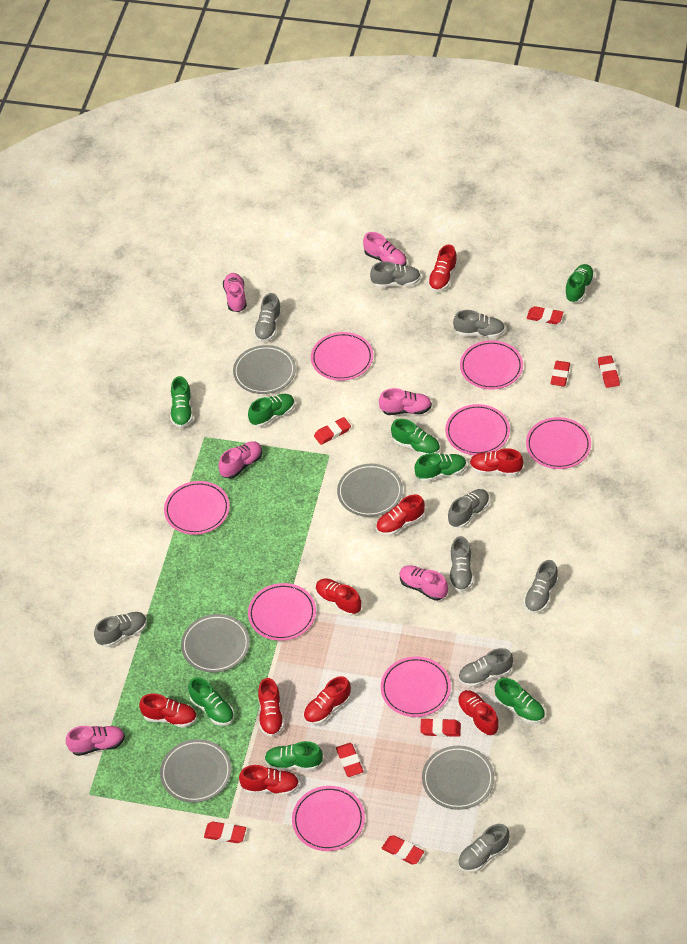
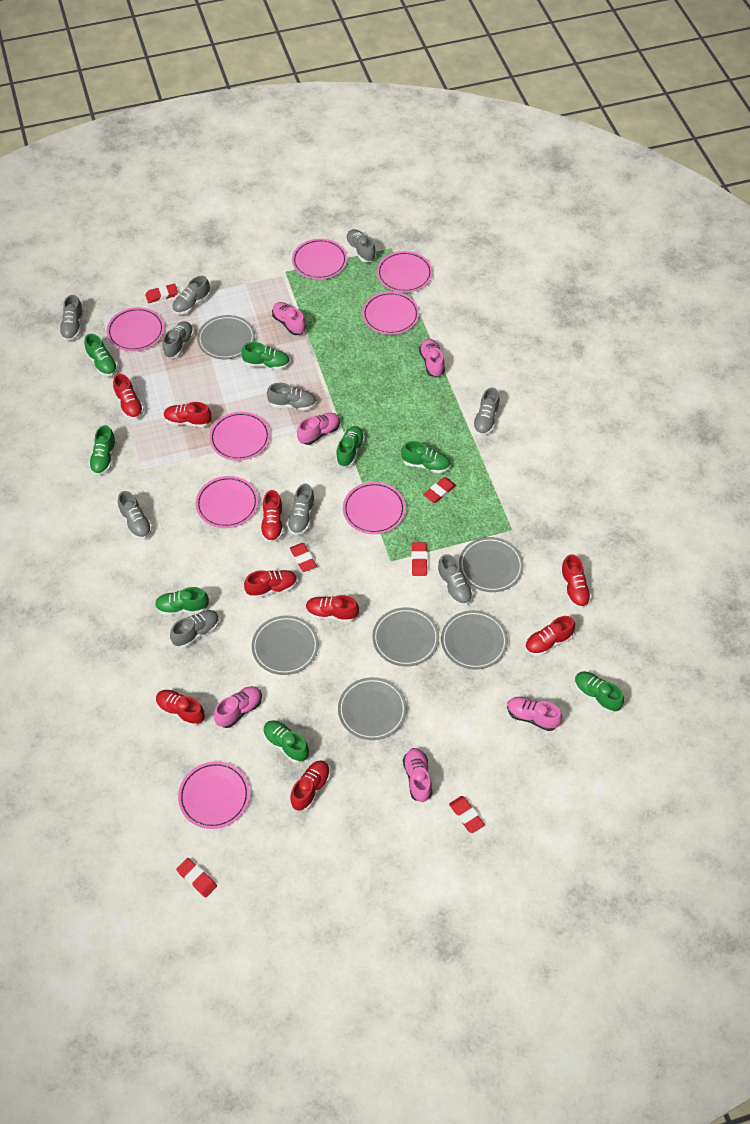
grey plate: [160,739,232,803] [181,614,250,673] [233,345,296,394] [337,464,403,517] [422,746,494,810] = 5 -> [197,315,255,359] [252,616,319,675] [338,677,407,740] [372,607,439,667] [441,610,508,670] [459,537,524,592] = 6
grey shoe: [94,612,147,647] [254,293,282,342] [370,261,421,288] [448,489,490,528] [449,536,473,592] [453,310,505,338] [458,648,513,687] [458,824,509,873] [524,560,558,613] = 9 -> [59,295,84,341] [118,491,152,539] [162,322,194,358] [170,610,219,648] [172,276,210,315] [267,383,316,411] [287,484,315,535] [345,229,376,262] [437,554,473,606] [473,388,500,435] = 10
red eraser: [204,822,246,843] [314,417,351,445] [336,743,363,777] [382,835,424,865] [420,718,461,737] [527,306,563,324] [550,361,570,386] [598,355,620,388] = 8 -> [145,284,178,303] [176,858,217,898] [290,543,317,572] [411,542,427,576] [423,477,456,503] [449,796,485,833] = 6

